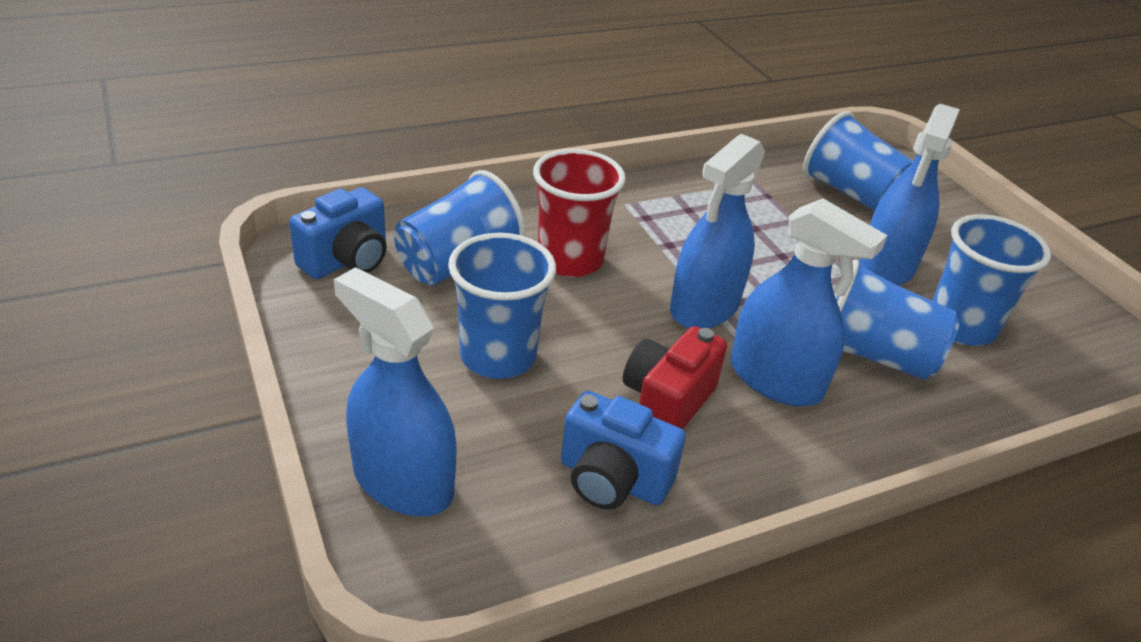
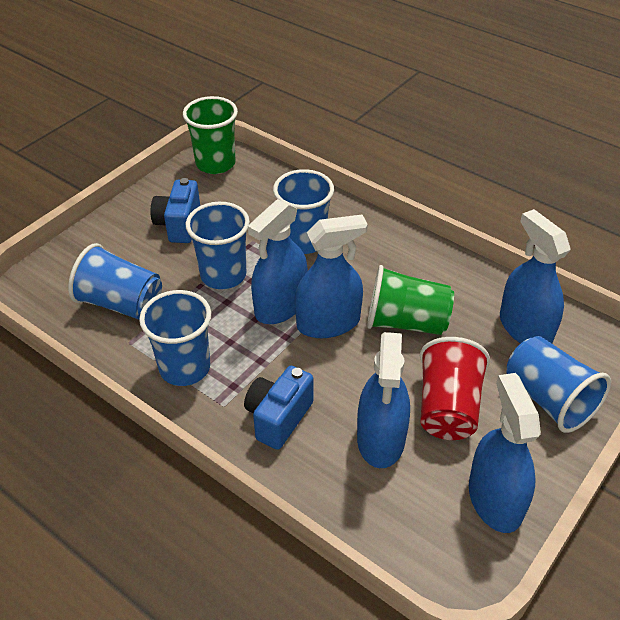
blue spray bottle: [334,267,456,517] [670,134,765,329] [731,198,887,406] [859,104,960,286] = 4 -> [248,199,308,324] [295,215,368,338] [357,332,410,468] [469,373,541,533] [500,209,571,343] = 5
green cup: none = 0 -> [183,96,238,174] [367,265,454,335] = 2
red camera: [623,326,727,430] = 1 -> none = 0

